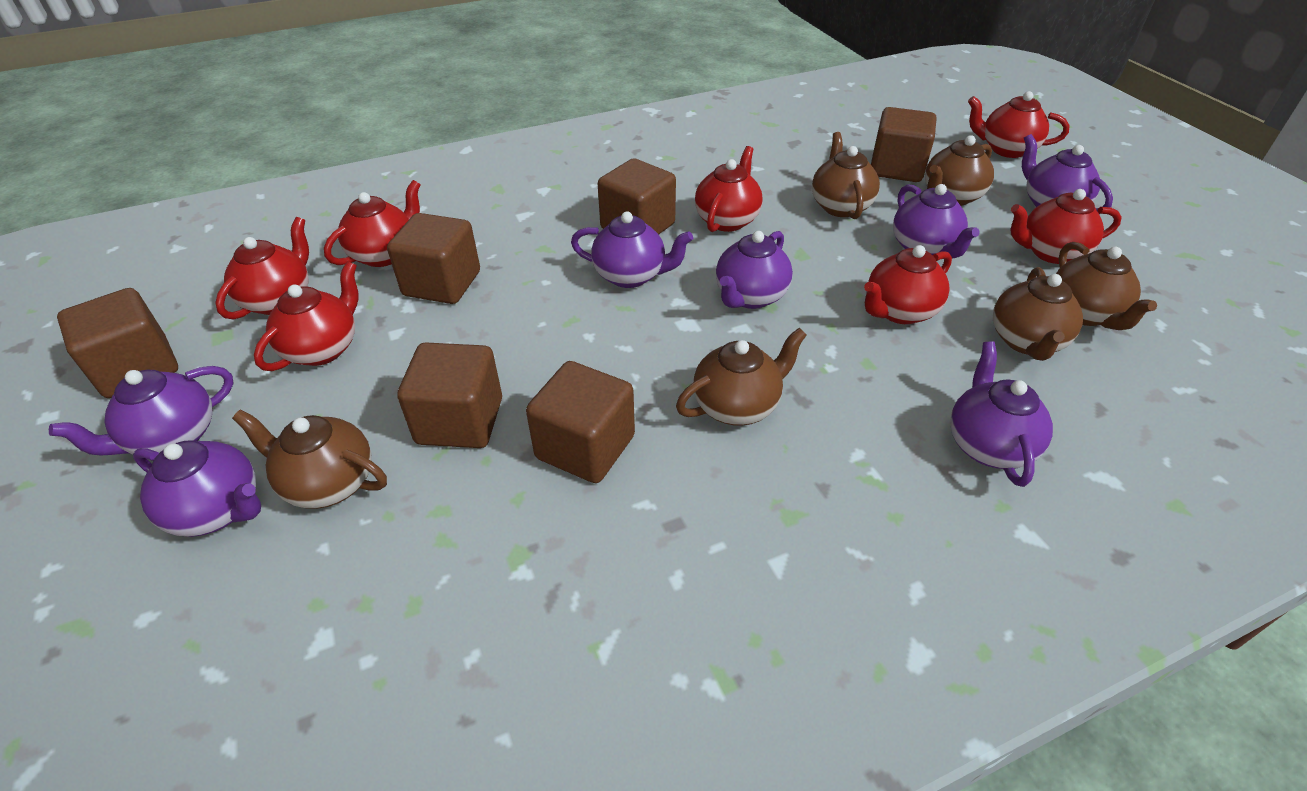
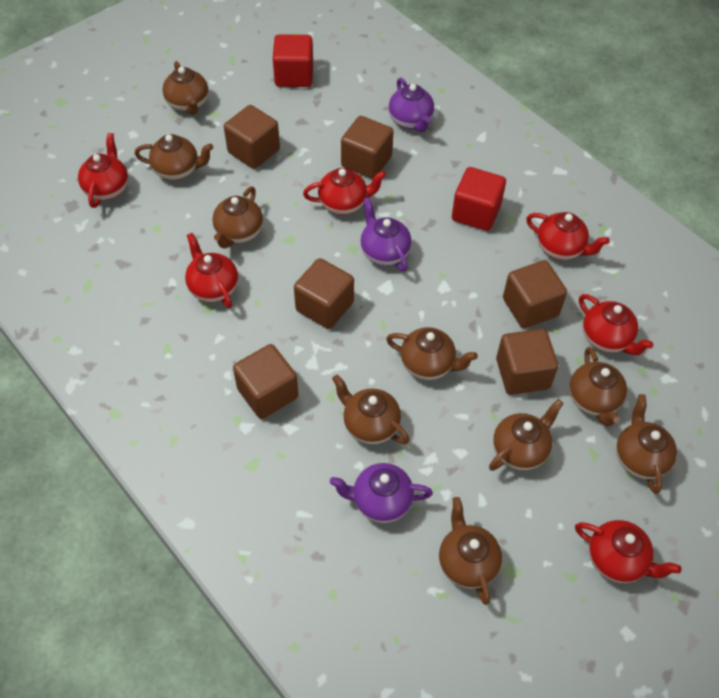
brown teapot: [232,409,387,509] [676,328,807,426] [812,132,880,219] [925,135,994,206] [993,267,1083,361] [1056,242,1157,330] = 6 -> [135,134,213,180] [163,61,209,115] [212,187,263,248] [332,375,410,444] [386,327,478,380] [439,497,502,605] [489,399,564,471] [569,347,627,426] [616,394,677,494] = 9
purple teapot: [49,366,234,455] [133,440,261,537] [571,211,693,288] [716,231,793,309] [893,184,980,258] [950,342,1053,487] [1022,134,1113,212] = 7 -> [330,463,433,523] [360,197,411,272] [389,78,434,132] = 3
red cube: none = 0 -> [273,34,313,87] [452,167,506,231] = 2
red teapot: [215,217,309,320] [254,261,359,371] [324,180,421,267] [695,146,762,232] [864,245,952,324] [968,91,1070,158] [1011,189,1122,264] = 7 -> [78,133,128,208] [185,233,238,308] [303,168,386,215] [526,212,610,260] [575,520,681,583] [579,294,653,355] = 6

